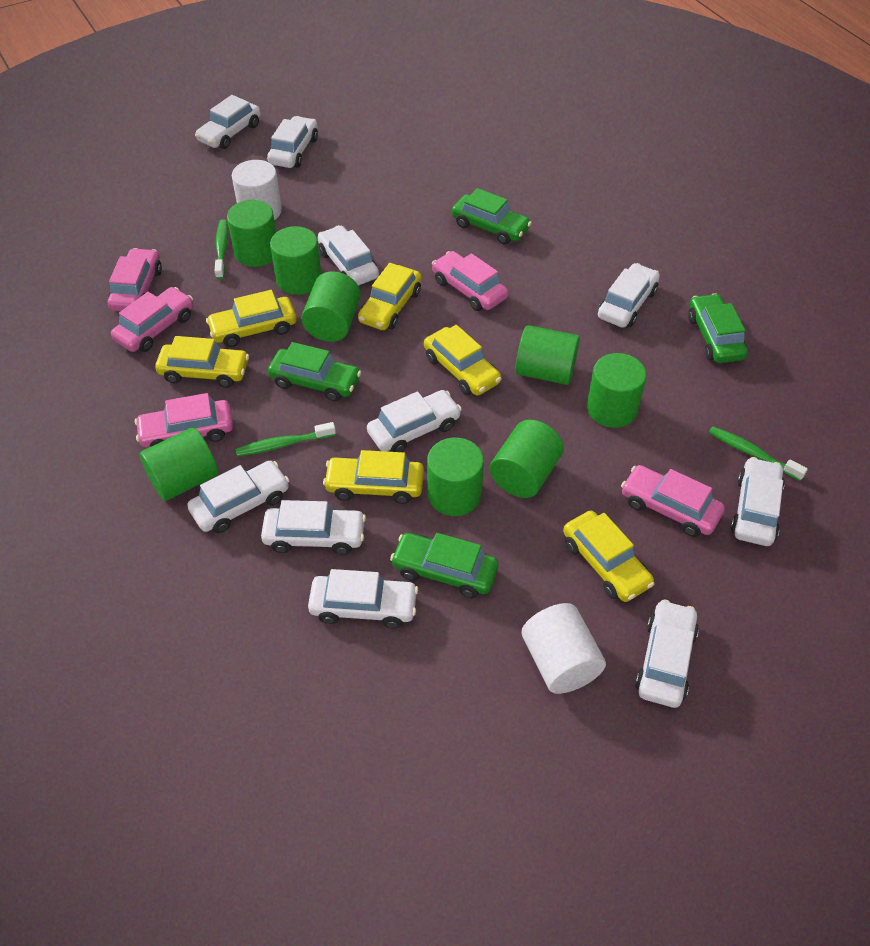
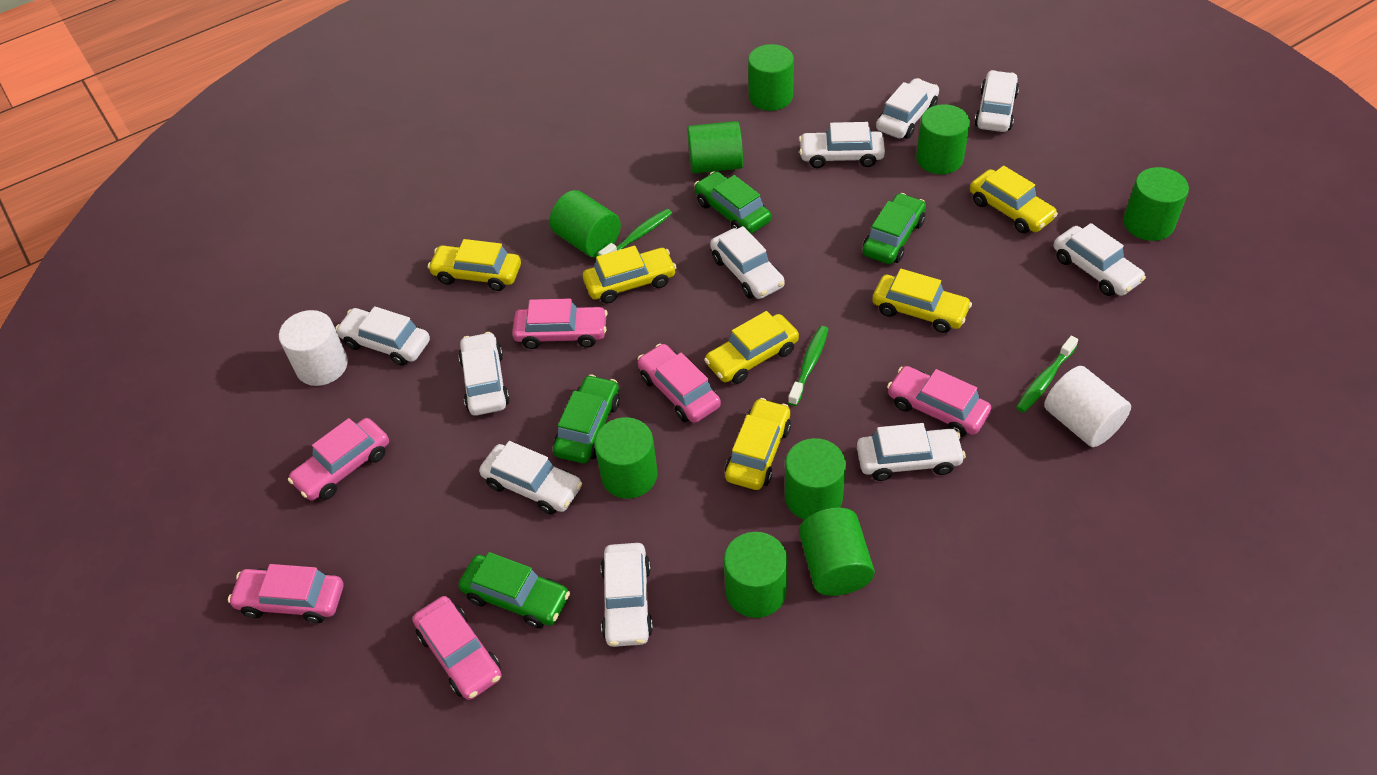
green cylinder: [139,427,218,501] [227,200,276,267] [270,226,321,295] [301,271,361,342] [427,438,484,516] [490,420,564,498] [516,325,580,385] [587,353,647,428] = 8 -> [550,190,621,257] [594,417,657,499] [687,121,743,173] [724,532,788,618] [748,44,794,111] [785,438,846,520] [799,508,875,596] [916,104,970,174] [1123,167,1189,241] = 9
pink car: [108,248,162,311] [111,287,193,352] [135,393,233,447] [432,251,508,311] [621,465,725,537] = 5 -> [228,564,343,623] [288,418,389,501] [413,596,502,700] [512,299,608,349] [637,344,721,423] [887,366,991,437] = 6

